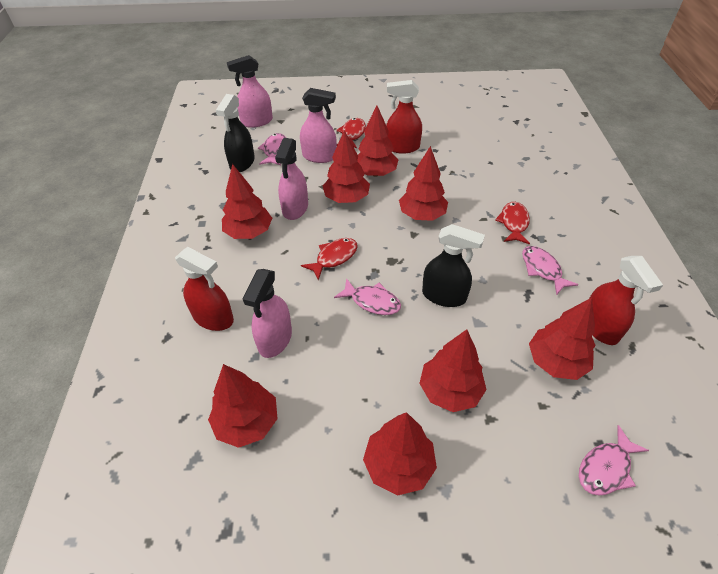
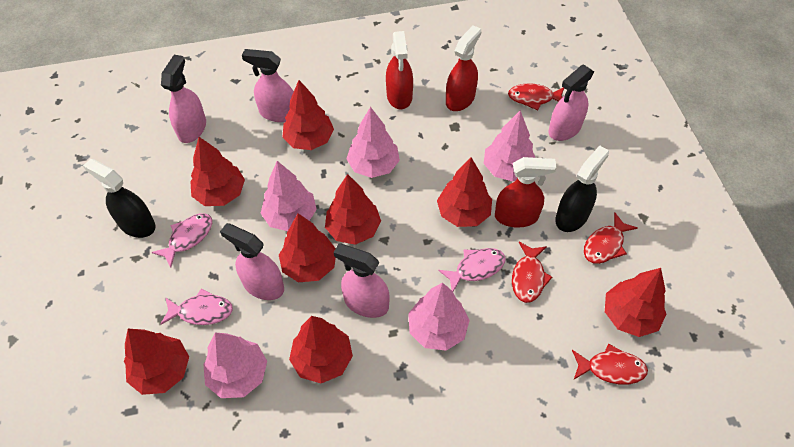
pink fish: [258,133,286,165] [334,278,401,315] [522,246,579,295] [579,425,649,496] = 4 -> [151,213,212,268] [161,289,233,325] [438,248,506,291] = 3
pink spray bottle: [227,55,273,128] [242,269,292,358] [275,138,308,220] [300,88,337,163] = 4 -> [161,55,206,143] [220,223,284,300] [242,49,294,122] [333,244,390,318] [548,65,594,141] = 5
pink tree: none = 0 -> [203,333,267,398] [260,161,317,231] [346,107,400,178] [408,283,470,351] [484,111,535,181] = 5
red fish: [301,238,358,280] [337,118,366,148] [495,202,530,244] = 3 -> [508,83,564,110] [512,242,552,303] [572,343,648,385] [584,212,638,264] = 4

